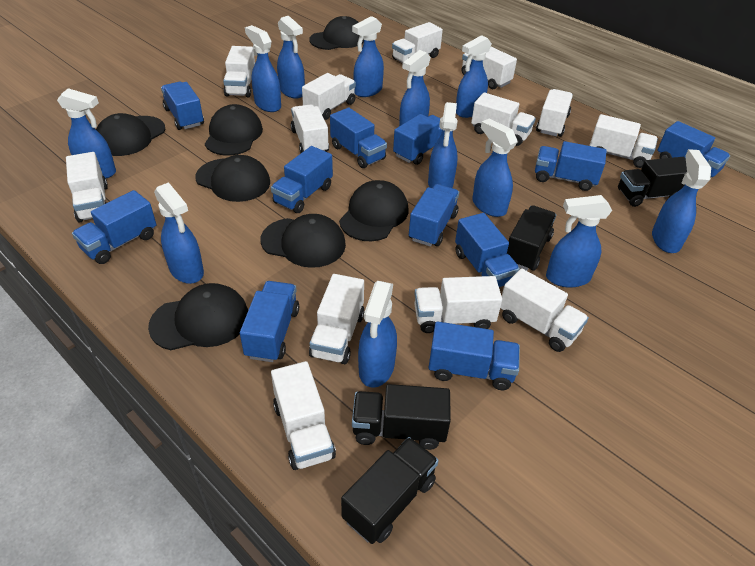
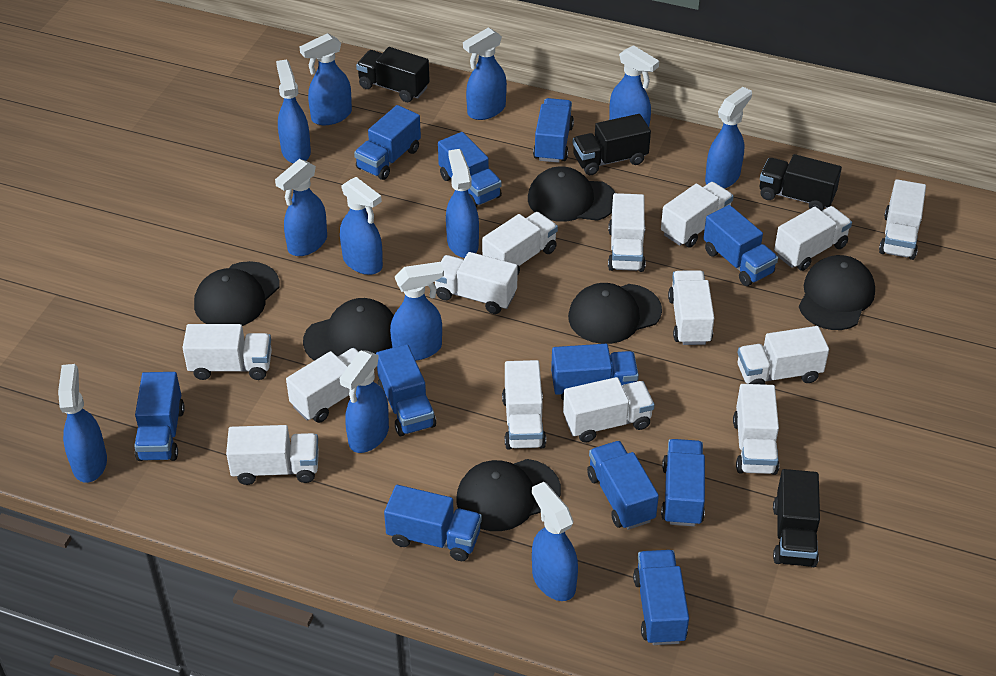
black cap: [96,113,165,156] [148,283,248,350] [195,155,270,202] [205,104,263,156] [261,214,346,268] [309,16,364,50] [339,180,408,241] = 7 -> [194,261,280,326] [303,298,394,361] [456,459,561,531] [528,166,615,222] [568,283,662,344] [799,255,875,330] = 6
white truck: [66,152,108,222] [223,46,255,97] [271,361,336,470] [291,104,329,153] [302,73,356,120] [309,274,365,364] [392,22,443,63] [414,276,502,333] [462,47,517,89] [471,92,536,146] [500,268,589,352] [536,89,573,137] [589,114,658,168] = 13 -> [182,324,272,380] [226,425,319,485] [286,348,359,423] [435,252,518,314] [482,212,558,275] [502,360,546,449] [563,377,655,443] [608,193,646,272] [661,182,734,248] [668,270,714,345] [733,384,779,475] [738,326,829,385] [774,206,852,271] [879,179,926,260] = 14

